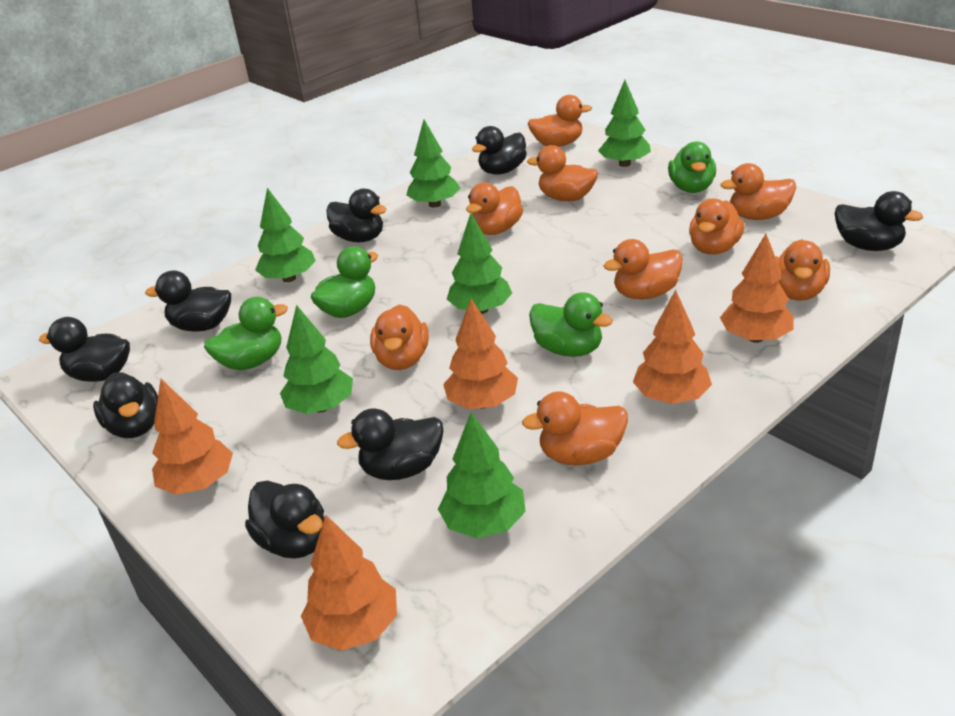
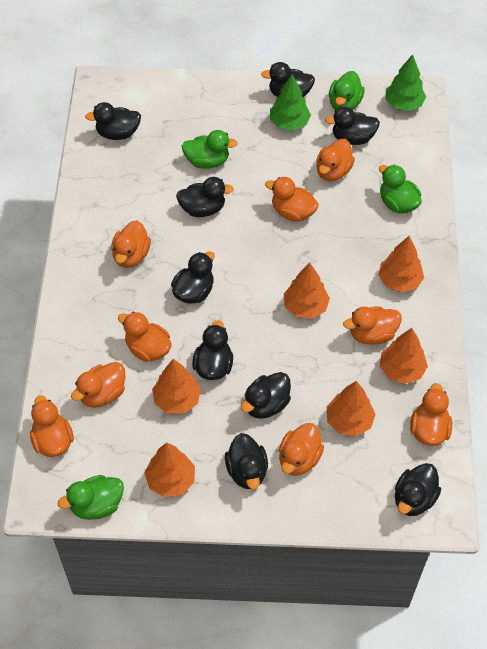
black duck: [39,317,130,382] [93,372,158,438] [145,270,231,331] [245,481,324,559] [326,189,387,242] [337,408,443,480] [472,126,527,175] [835,191,923,251] = 8 -> [85,102,141,140] [171,251,215,304] [176,177,234,217] [192,320,233,380] [225,433,268,490] [241,372,291,419] [261,62,315,97] [325,107,380,145] [395,463,441,516] = 9
green tree: [255,188,316,282] [280,305,353,414] [406,120,460,208] [438,412,526,538] [447,213,512,314] [598,80,651,167] = 6 -> [270,74,311,131] [386,54,426,111] = 2
orange tree: [152,379,233,495] [301,515,397,651] [443,299,518,409] [633,290,712,404] [720,234,793,343] = 5 -> [144,443,195,497] [152,359,201,414] [284,263,330,319] [327,381,376,436] [378,236,424,292] [380,328,428,384] = 6

